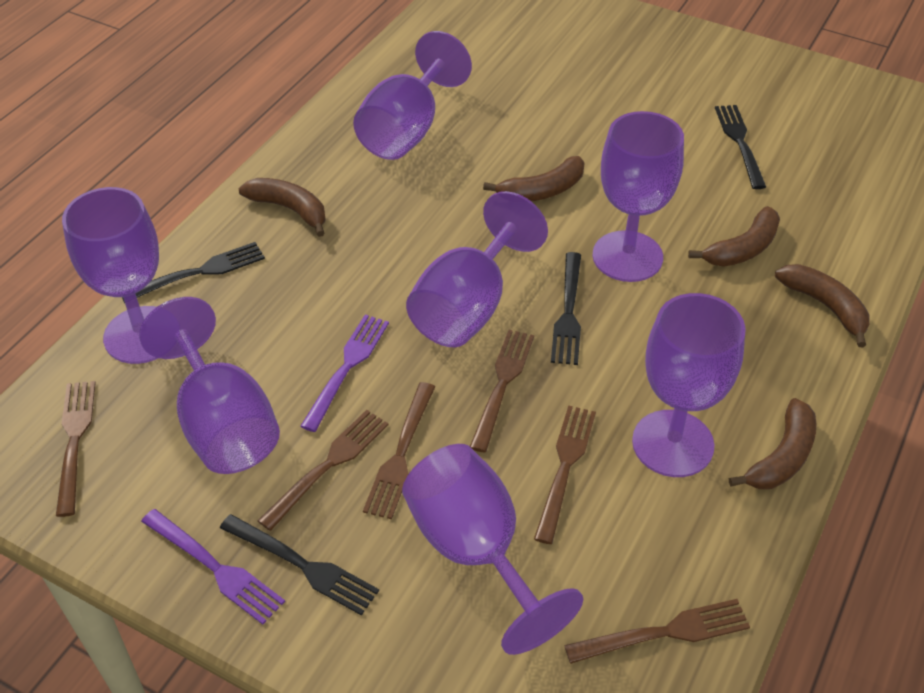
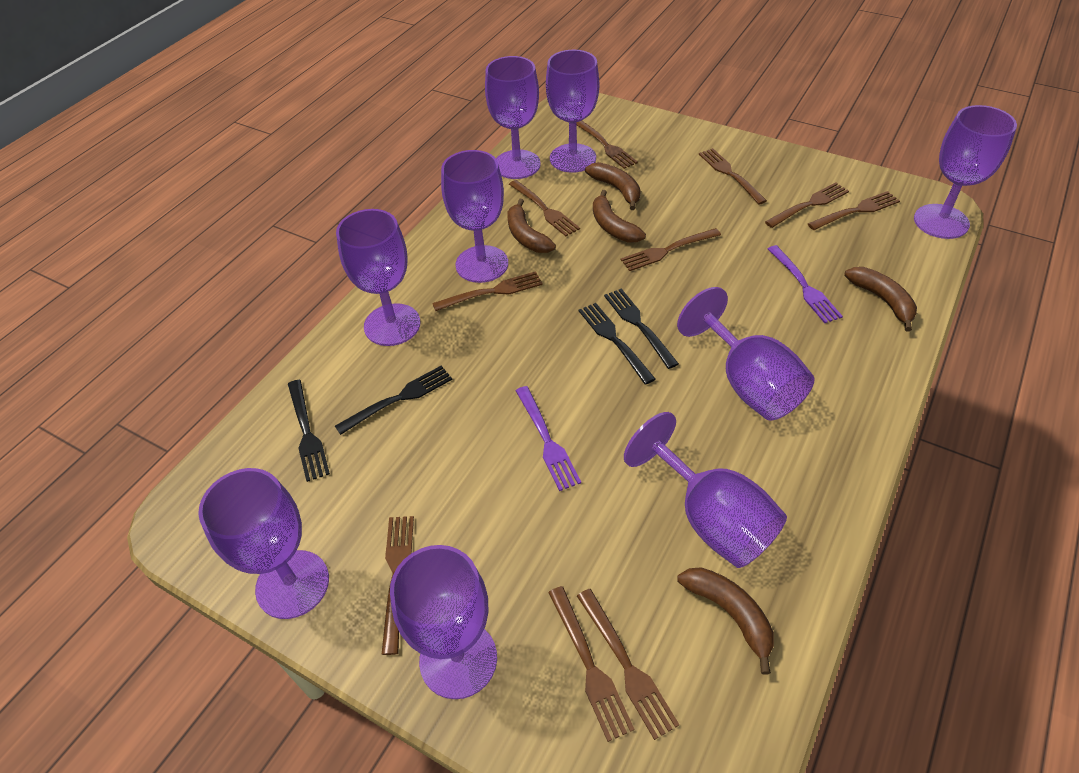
brown fork: [56,381,96,517] [258,410,388,531] [363,382,435,519] [470,330,534,453] [534,405,596,544] [564,599,750,664] = 6 -> [381,516,414,655] [432,271,543,311] [509,180,580,236] [548,586,635,742] [576,120,638,169] [577,589,679,740] [621,228,721,271] [699,148,767,205] [765,182,849,228] [808,191,900,230] = 10
purple goblet: [62,187,159,364] [139,297,280,474] [353,31,472,160] [402,444,583,655] [406,191,548,347] [592,111,684,282] [632,293,746,477] = 7 -> [198,468,329,619] [336,209,420,346] [390,545,497,699] [441,150,508,283] [485,56,541,179] [546,50,599,173] [624,412,787,568] [677,287,815,421] [914,105,1017,239] = 9

